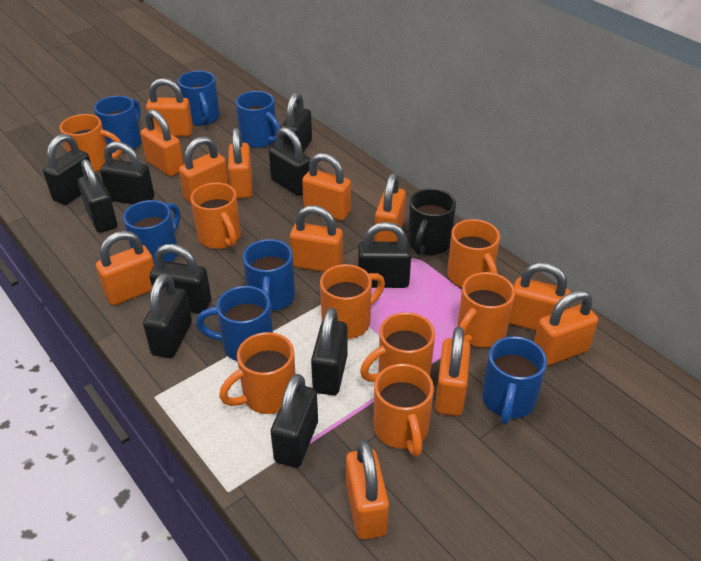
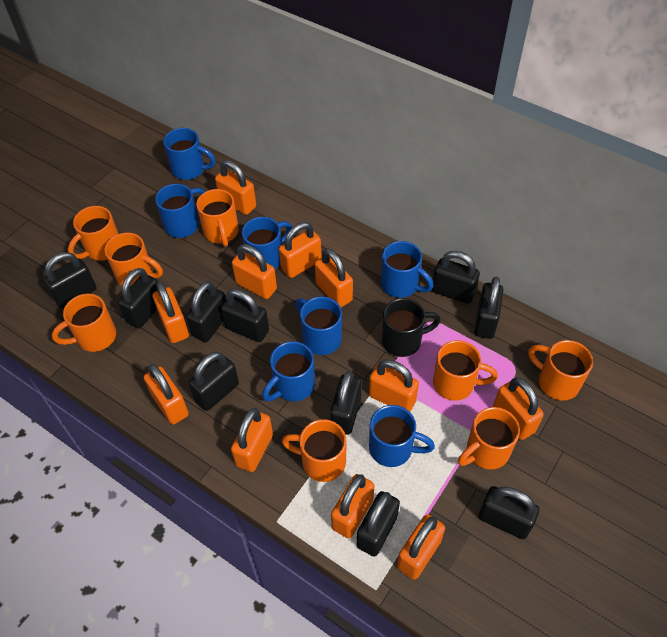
orange padlock: [96,231,154,306] [140,109,184,176] [146,78,193,137] [179,136,229,204] [228,128,252,199] [290,205,343,272] [302,153,351,221] [346,440,389,540] [374,173,406,242] [435,327,470,416] [509,262,571,331] [534,290,598,366] = 12 -> [144,364,189,425] [153,282,189,343] [215,160,256,215] [231,408,273,472] [232,244,277,299] [279,222,322,278] [315,248,353,307] [331,474,375,538] [369,359,419,412] [397,514,445,580] [493,378,544,440] = 11

